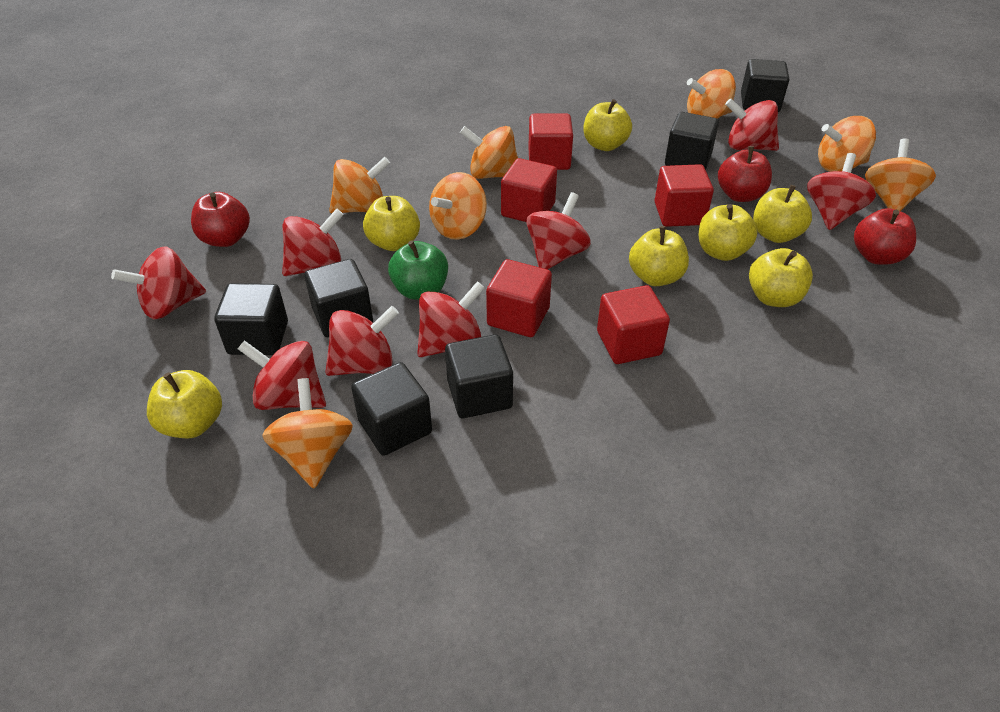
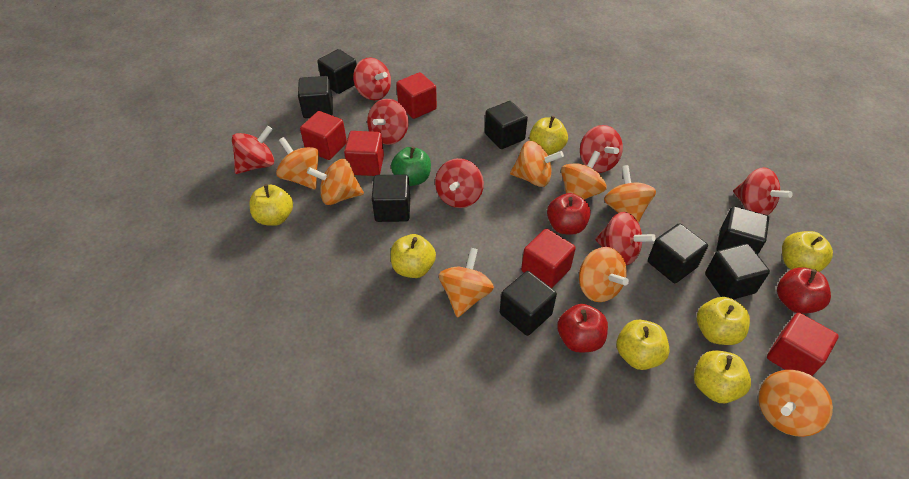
black cube: [214,283,288,355] [304,259,373,337] [351,362,432,456] [445,334,513,418] [665,112,719,170] [741,59,789,112] = 6 -> [298,76,333,118] [317,49,357,94] [372,175,410,222] [485,101,528,149] [500,271,557,336] [648,223,708,283] [705,244,770,299] [716,206,769,254] = 8
orange spinning top: [262,378,353,488] [329,157,390,213] [429,172,487,240] [460,126,518,179] [687,69,736,119] [818,116,876,172] [865,138,936,211] = 7 -> [276,137,319,189] [307,159,364,205] [439,248,494,318] [510,141,564,187] [561,151,607,200] [579,247,629,302] [604,165,656,223] [758,370,833,437] = 8
red spinning top: [111,246,206,319] [238,340,326,410] [282,208,344,276] [325,306,399,376] [417,281,485,357] [526,192,591,270] [725,98,779,151] [807,153,876,230] = 8 -> [232,126,274,174] [353,58,391,100] [367,99,409,145] [435,158,484,208] [580,125,623,173] [595,212,656,265] [733,167,793,215] = 7

